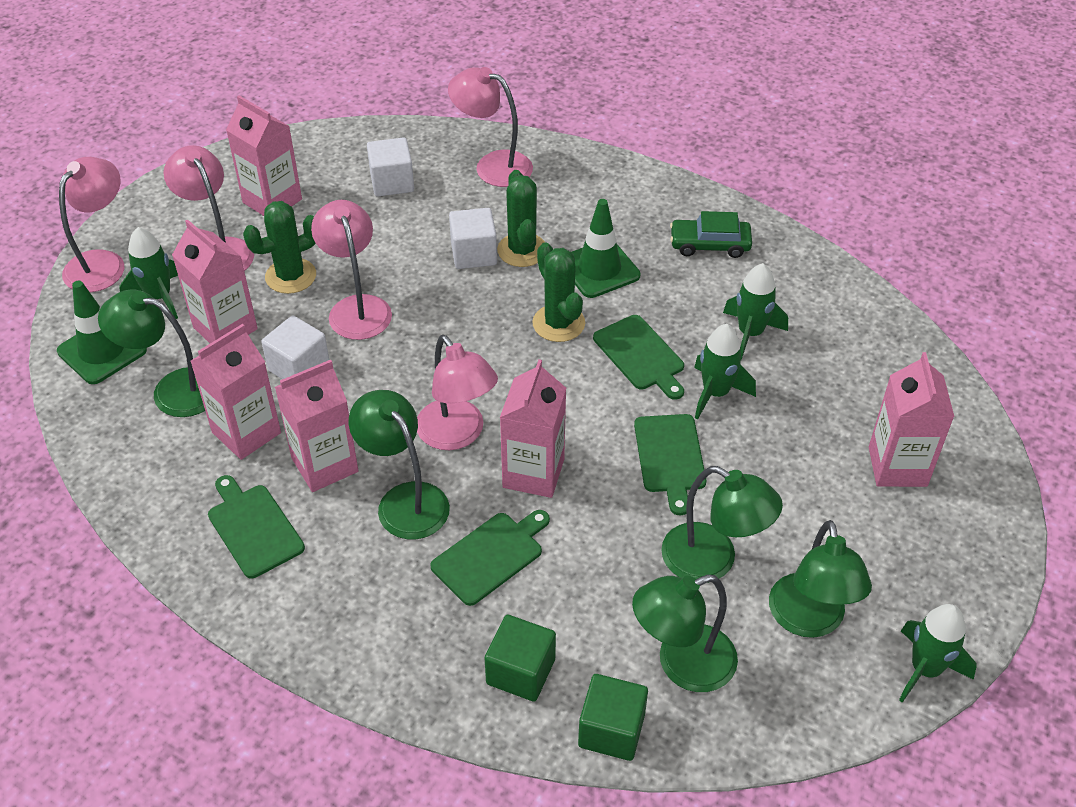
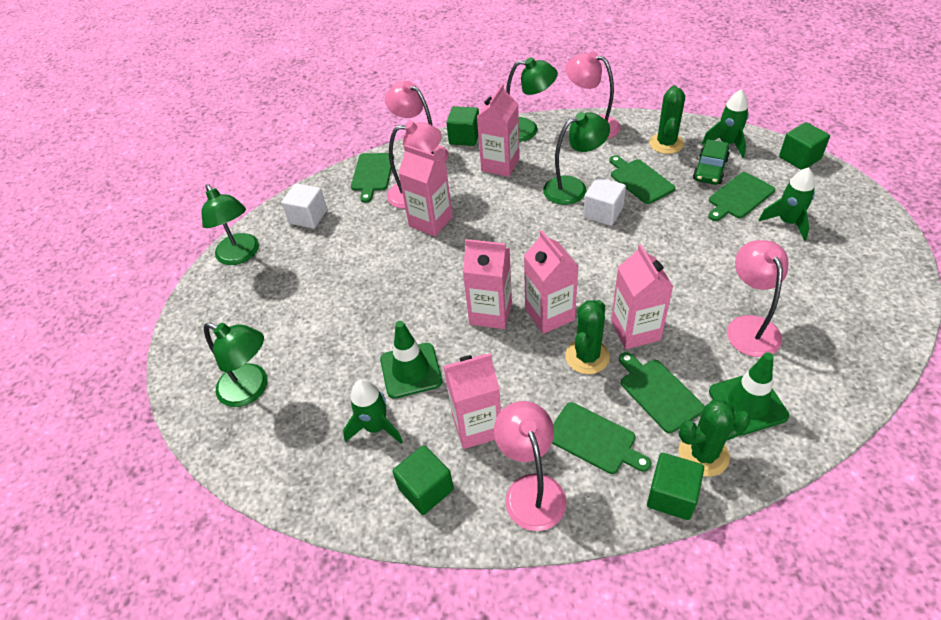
green cube: [485,615,556,702] [578,674,648,761] = 2 -> [392,445,454,515] [446,106,479,146] [647,453,704,520] [779,122,830,170] = 4
green cutting board: [208,475,305,579] [430,510,550,606] [593,315,684,400] [634,414,706,515] = 4 -> [351,153,394,203] [552,402,651,474] [609,155,675,204] [619,352,705,433] [708,172,775,221] = 5
green lamp: [98,289,205,417] [349,390,450,539] [632,575,738,692] [661,466,783,583] [769,520,872,638] = 5 -> [201,184,259,265] [204,323,267,407] [506,57,558,142] [543,112,610,205] = 4
green rocket: [119,227,178,319] [694,324,756,419] [723,263,788,360] [899,604,976,703] = 4 -> [343,379,403,444] [702,90,749,158] [759,167,815,241] = 3
white cube: [261,315,329,379] [367,137,414,197] [449,208,497,269] = 3 -> [282,183,327,228] [584,177,626,226] = 2

